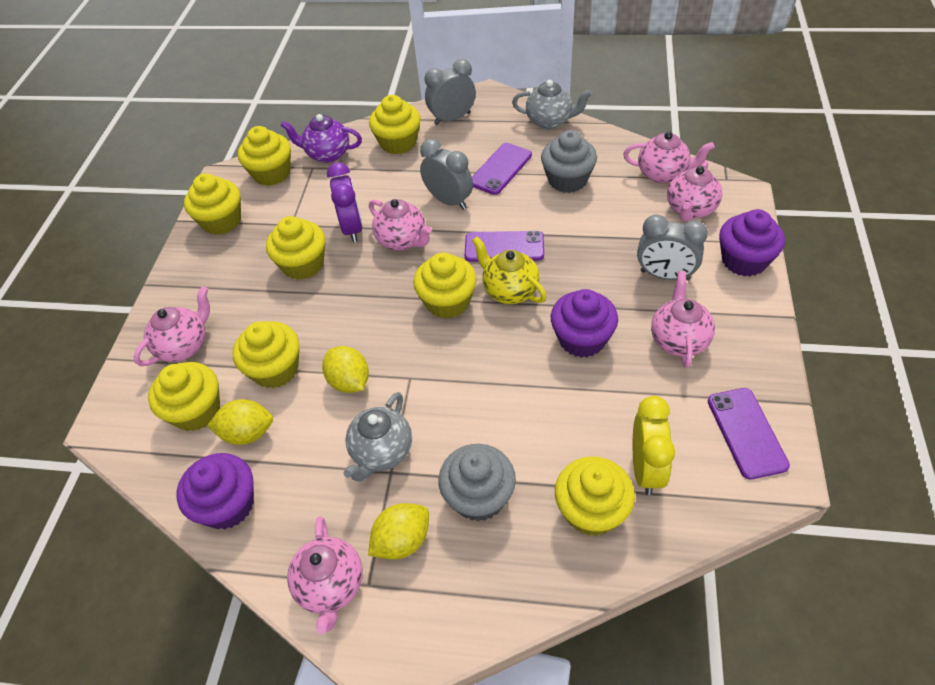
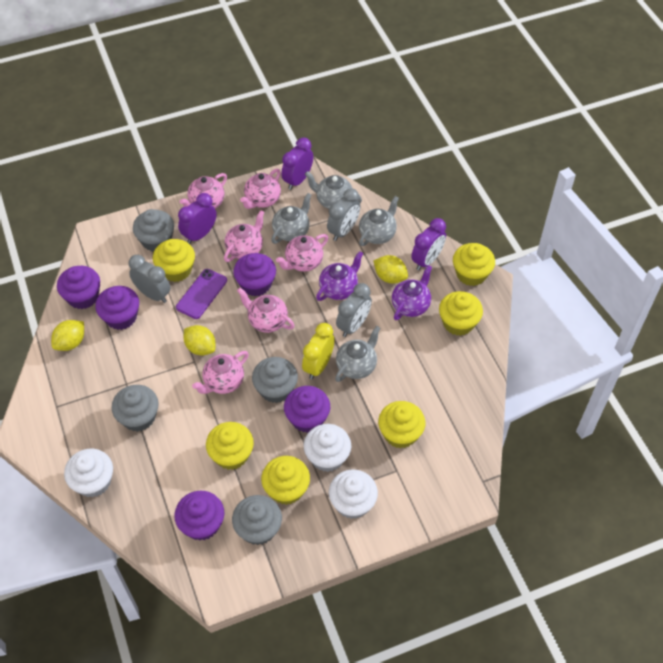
grey cupcake: [439,444,516,522] [541,130,597,193] = 2 -> [112,385,159,432] [133,209,174,251] [232,495,282,545] [252,357,298,403] = 4
grey teapot: [344,392,412,482] [512,80,592,129] = 2 -> [271,193,311,244] [305,171,362,209] [335,326,380,382] [359,196,399,246] = 4
purple clock: [327,162,363,243] = 1 -> [178,193,217,244] [281,138,313,190] [411,218,446,271] = 3
purple cupcake: [176,453,254,529] [551,289,618,358] [719,209,785,276] = 3 -> [57,266,100,309] [95,286,139,330] [174,491,224,541] [233,253,276,296] [284,386,330,433] = 5
purple phone: [465,231,544,262] [472,143,532,195] [708,388,790,480] = 3 -> [176,269,227,319] = 1
purple teapot: [280,114,362,163] = 1 -> [316,251,363,301] [392,265,432,320] = 2
white cupcake: none = 0 -> [64,449,113,498] [304,424,351,472] [329,469,378,519] = 3
yellow cupcake: [148,362,220,431] [184,173,241,235] [232,321,299,388] [238,126,291,186] [266,216,325,280] [369,95,421,154] [413,253,477,319] [555,456,635,536] = 8 -> [153,239,195,282] [206,422,254,470] [261,456,310,505] [378,401,425,449] [439,291,483,336] [453,243,495,286] = 6
yellow teapot: [472,236,547,304] = 1 -> none = 0

